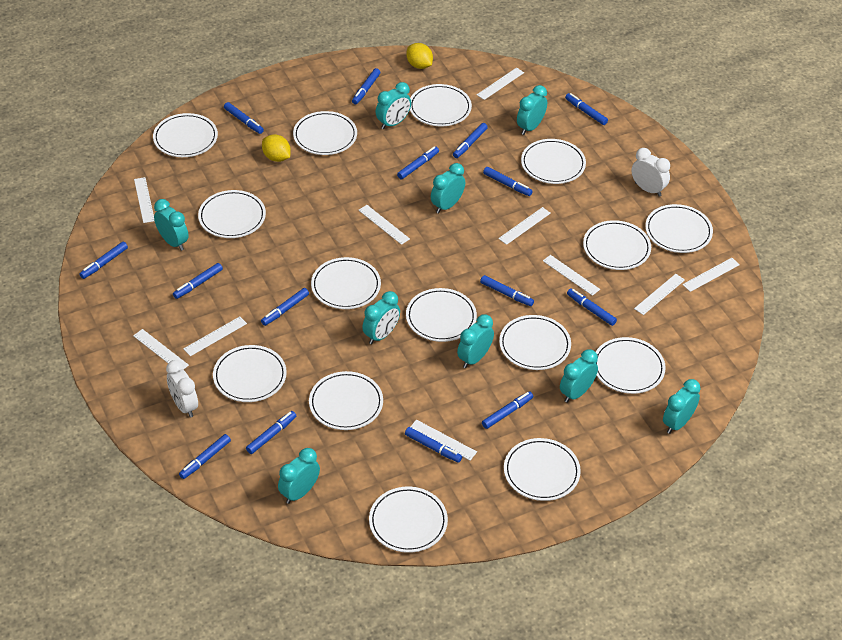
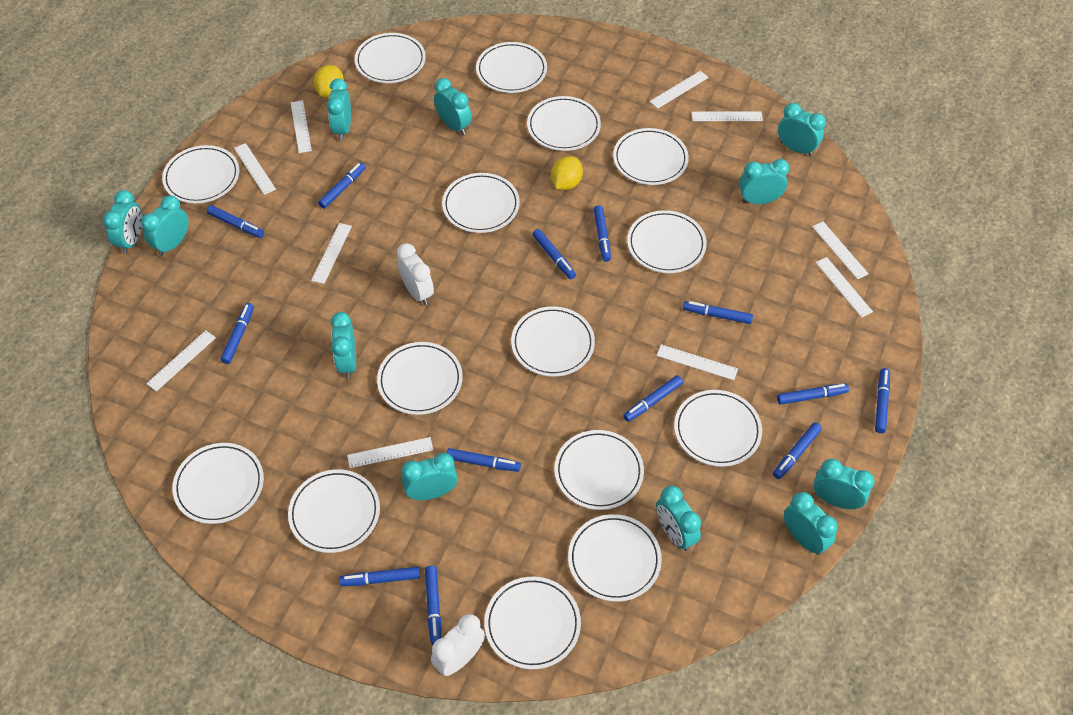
blue marker: [79,242,128,279] [173,263,223,299] [179,434,231,479] [224,102,264,134] [246,411,296,454] [261,288,309,326] [352,68,380,104] [397,147,439,179] [405,427,462,463] [453,123,488,158] [480,275,534,306] [482,391,533,429] [483,167,533,196] [565,93,608,125] [567,288,617,326] = 15 -> [207,205,264,238] [220,303,254,364] [318,162,366,209] [339,567,420,586] [425,566,441,645] [446,448,521,472] [532,229,576,279] [593,205,611,262] [623,375,683,422] [683,301,753,324] [773,422,822,479] [777,383,849,405] [875,368,890,433] = 13
turquoise clock: [154,199,189,251] [278,448,320,504] [362,291,400,344] [376,82,411,129] [431,163,465,214] [457,314,494,368] [517,85,547,135] [560,349,598,403] [663,379,701,434] = 9 -> [103,190,143,254] [141,195,189,256] [327,79,351,141] [331,312,356,379] [401,453,458,500] [434,78,472,135] [656,486,701,551] [739,159,789,204] [778,103,826,156] [784,492,838,555] [813,459,875,509] = 11

